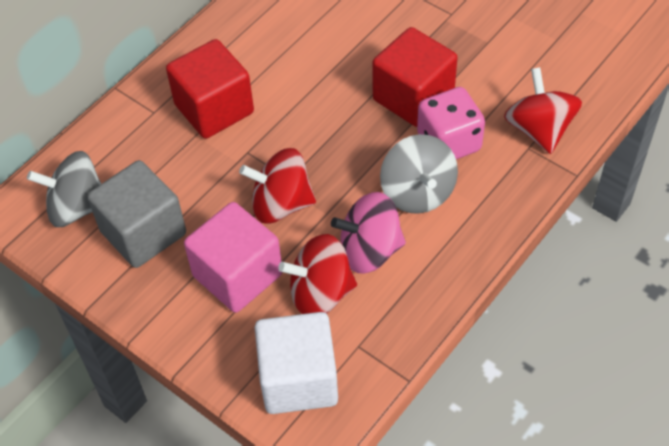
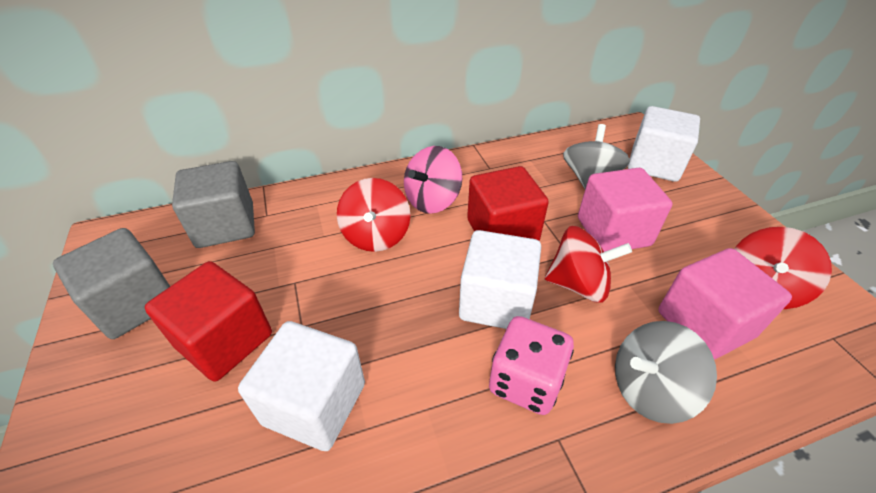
grey cube: [87,160,186,268] = 1 -> [53,228,170,339] [172,161,255,248] = 2
pink cube: [184,202,282,313] = 1 -> [578,168,672,252] [658,248,792,360] = 2
white cube: [255,312,338,414] = 1 -> [238,321,365,451] [459,230,541,329] [628,106,700,182] = 3

